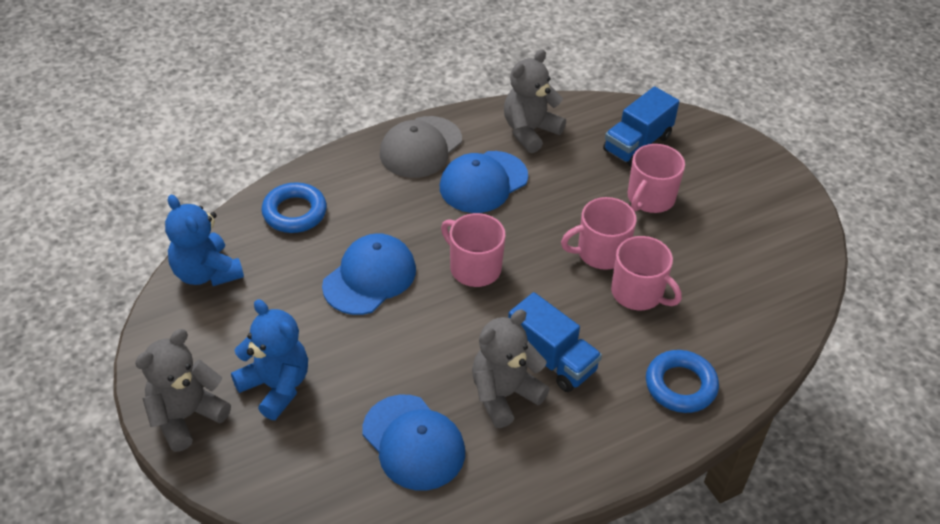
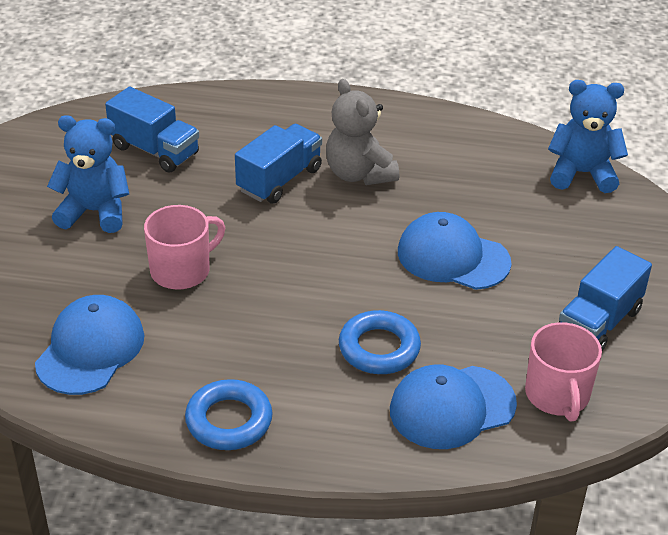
blue truck: [508,292,602,392] [603,86,679,166] = 2 -> [105,87,199,173] [235,124,322,204] [559,246,652,351] = 3
grey cap: [380,116,462,178] = 1 -> none = 0
grey teddy bear: [135,329,231,452] [472,310,550,428] [504,49,566,153] = 3 -> [326,79,399,185] = 1
pink mug: [441,213,506,287] [561,197,637,270] [611,236,682,310] [628,144,685,213] = 4 -> [144,205,225,290] [525,322,602,421] = 2

